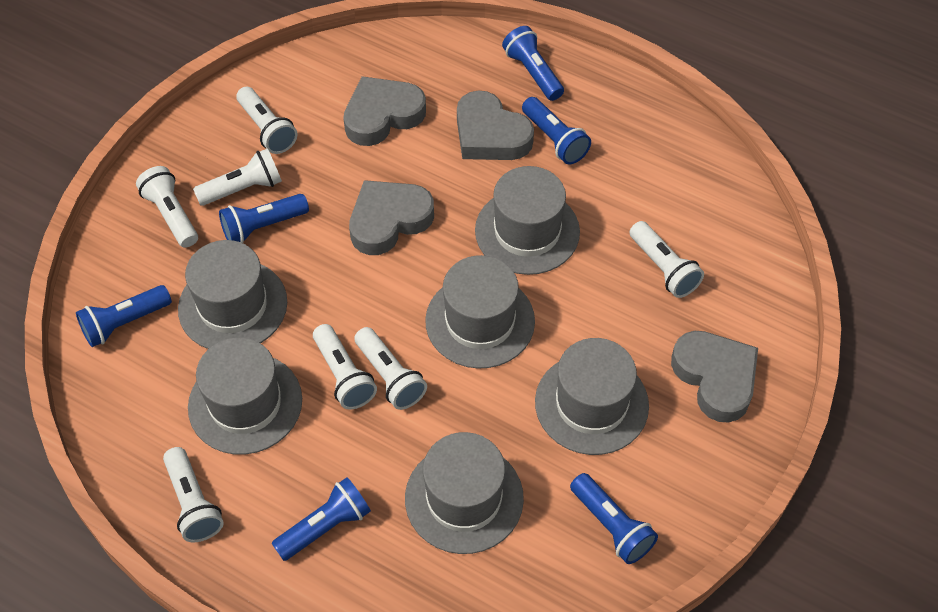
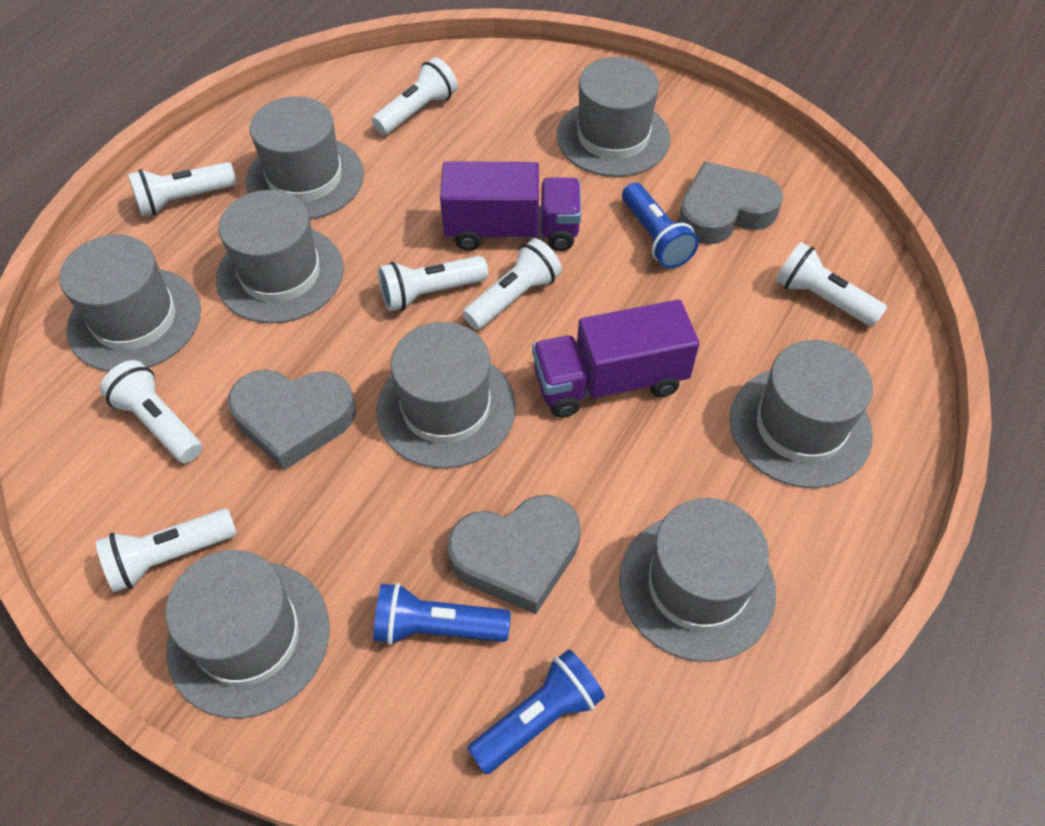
blue flashlight: [76,285,172,347] [219,194,309,243] [272,477,371,561] [502,26,564,101] [522,97,591,164] [570,473,658,564] = 6 -> [373,583,511,645] [467,649,605,775] [622,183,699,268] = 3
grey hat: [178,240,287,349] [188,338,302,455] [405,432,524,554] [425,255,535,368] [475,166,580,275] [535,338,649,455] = 6 -> [59,235,201,372] [166,550,330,718] [216,190,344,324] [246,96,364,220] [376,322,516,468] [557,57,670,177] [619,498,776,662] [730,340,873,488] = 8
grey heart: [343,76,426,146] [349,180,434,255] [457,91,534,160] [671,331,758,423] = 4 -> [228,370,356,470] [447,495,581,614] [678,162,783,245] = 3
purple truck: none = 0 -> [440,161,581,251] [532,299,699,418] = 2

